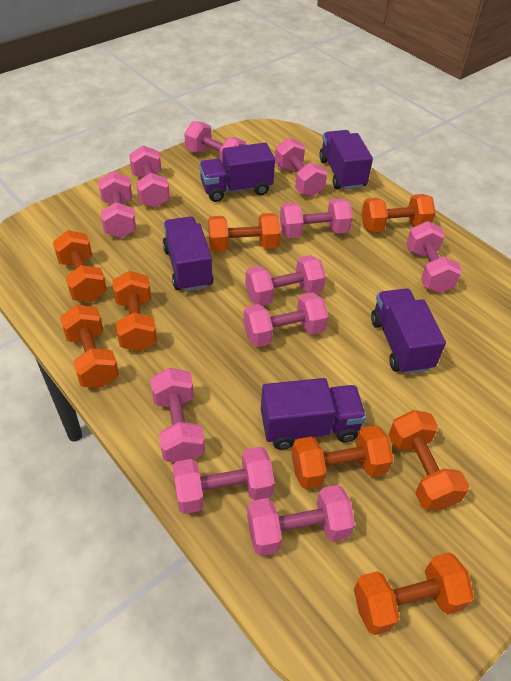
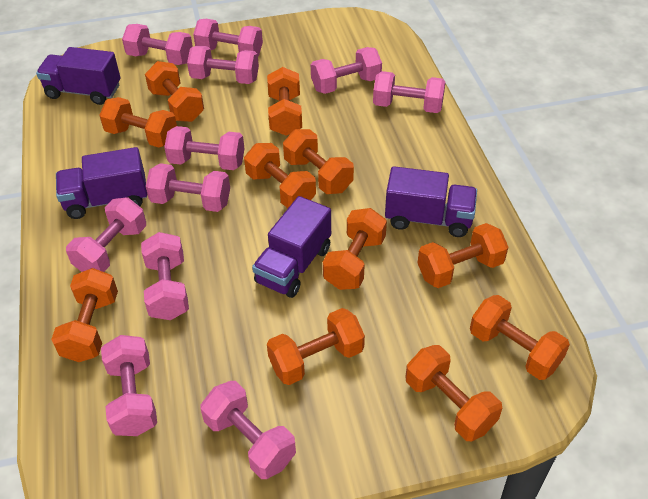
orange dumbbell: [53,230,107,302] [60,305,119,388] [112,271,157,352] [208,213,280,252] [292,425,394,489] [354,552,474,635] [361,194,436,232] [389,410,469,510] = 8 -> [51,268,118,362] [99,97,177,148] [145,61,204,122] [244,143,316,208] [267,67,302,136] [267,308,365,385] [283,129,354,194] [323,208,387,290] [405,345,502,441] [418,223,508,288] [470,295,570,380] = 11
purple truck: [163,216,214,292] [199,143,275,202] [261,378,366,450] [319,130,373,190] [371,288,446,375] = 5 -> [36,47,121,105] [56,147,147,219] [252,196,331,298] [385,166,477,237] = 4

